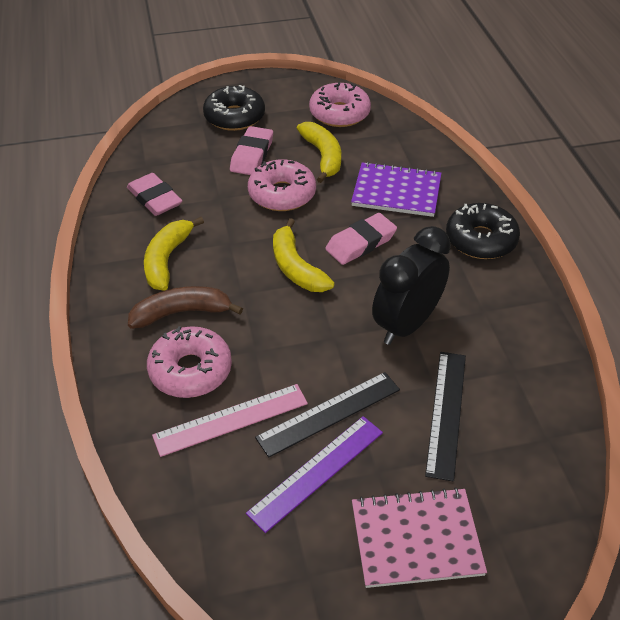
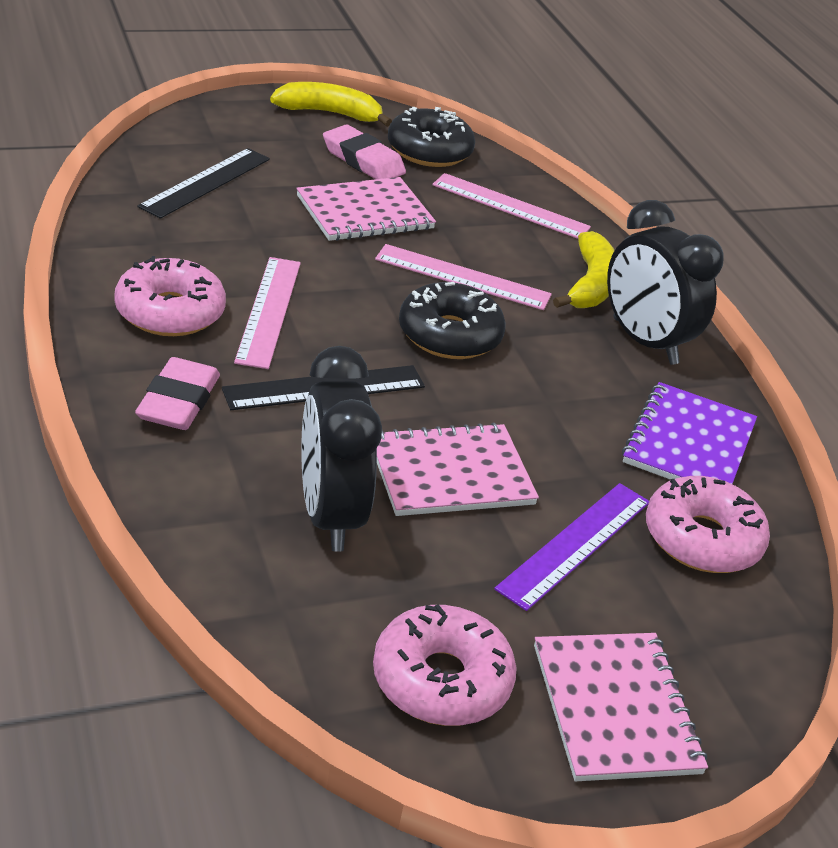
black clock: [372,226,451,345] = 1 -> [301,346,382,552] [607,200,724,365] = 2
brown banana: [128,286,243,329] = 1 -> none = 0
pink eraser: [127,173,182,216] [230,126,273,175] [325,213,397,265] = 3 -> [135,357,220,430] [323,125,406,179] = 2
pink notebook: [352,487,487,588] = 1 -> [296,177,436,241] [377,423,539,516] [534,633,708,782] = 3
pink ruler: [152,384,308,457] = 1 -> [234,257,301,369] [375,244,552,310] [432,173,591,239] = 3
yellow banana: [144,217,204,291] [273,218,335,292] [297,122,341,183] = 3 -> [270,82,392,127] [553,231,615,308] = 2

